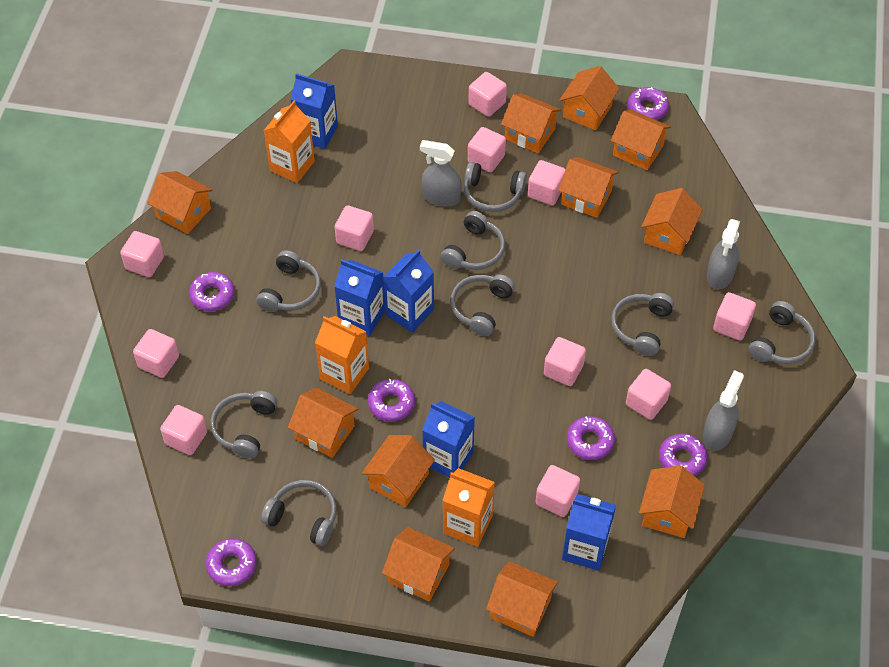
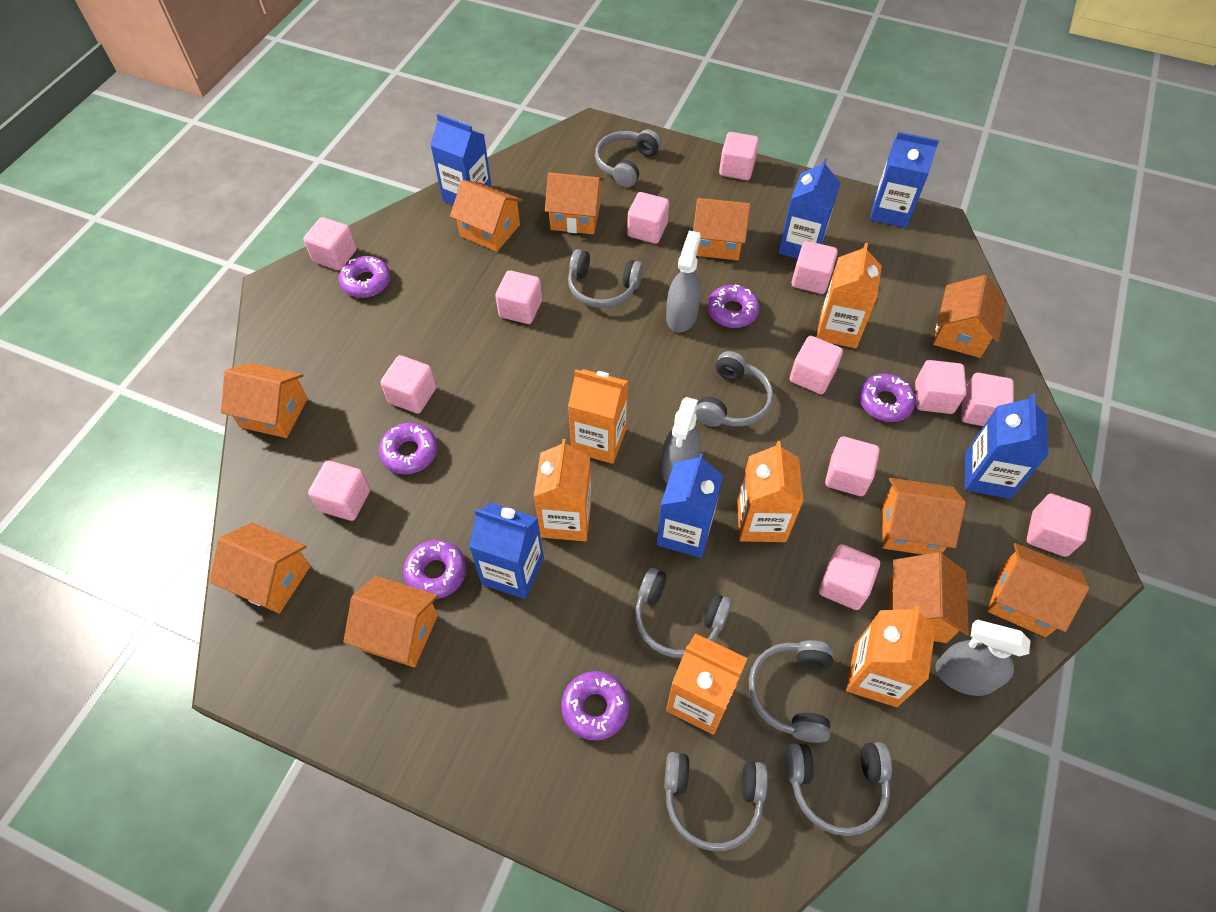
blue carton: [290,73,338,149] [334,260,385,336] [383,250,434,333] [422,401,475,478] [562,494,616,571] = 5 -> [430,114,492,205] [469,503,544,599] [656,453,723,558] [778,158,840,259] [870,132,939,228] [965,394,1048,499] = 6
grey headphones: [211,391,277,459] [257,250,321,312] [261,480,337,546] [441,211,505,270] [451,274,515,336] [464,162,527,212] [611,293,674,356] [749,301,815,364] = 8 -> [568,249,643,308] [595,129,661,188] [635,568,732,658] [664,752,768,851] [695,351,773,427] [749,640,834,743] [785,742,892,836] = 7
orange carton: [263,101,315,183] [315,316,369,394] [443,468,495,547] = 3 -> [534,439,592,541] [568,369,628,464] [666,633,748,735] [737,441,804,542] [816,243,882,348] [846,606,936,707] = 6
orange house: [147,171,213,234] [288,388,358,458] [362,435,435,507] [382,527,455,602] [486,561,558,637] [501,94,561,153] [558,157,618,218] [559,66,620,130] [611,110,671,170] [639,465,705,538] [641,188,703,255] = 11 -> [209,523,311,613] [221,363,308,438] [343,576,438,667] [450,180,523,252] [545,172,604,234] [693,198,751,260] [882,478,966,555] [889,552,969,643] [933,275,1006,358] [988,543,1090,637] = 10
pink cube: [120,231,164,277] [133,329,179,378] [160,405,207,455] [335,205,374,251] [468,72,507,117] [468,127,506,172] [528,160,566,205] [536,465,580,517] [544,337,586,386] [626,369,671,420] [713,292,756,340] = 11 -> [303,217,357,270] [308,461,370,521] [380,355,436,414] [495,270,542,324] [627,192,669,244] [719,132,759,180] [790,336,843,394] [792,241,838,294] [819,544,880,610] [825,436,880,496] [915,360,966,414] [961,373,1014,426] [1027,493,1091,557] = 13

